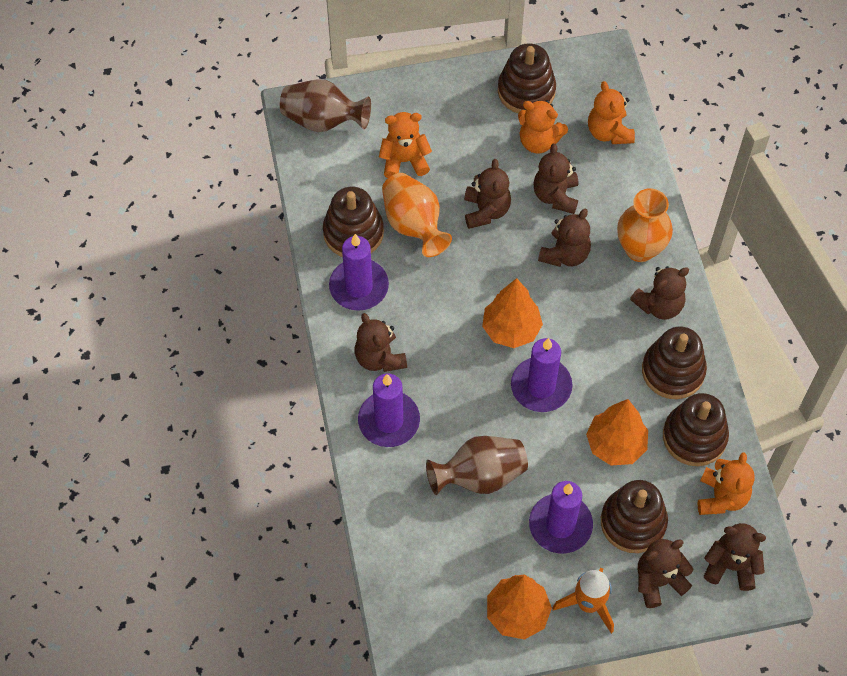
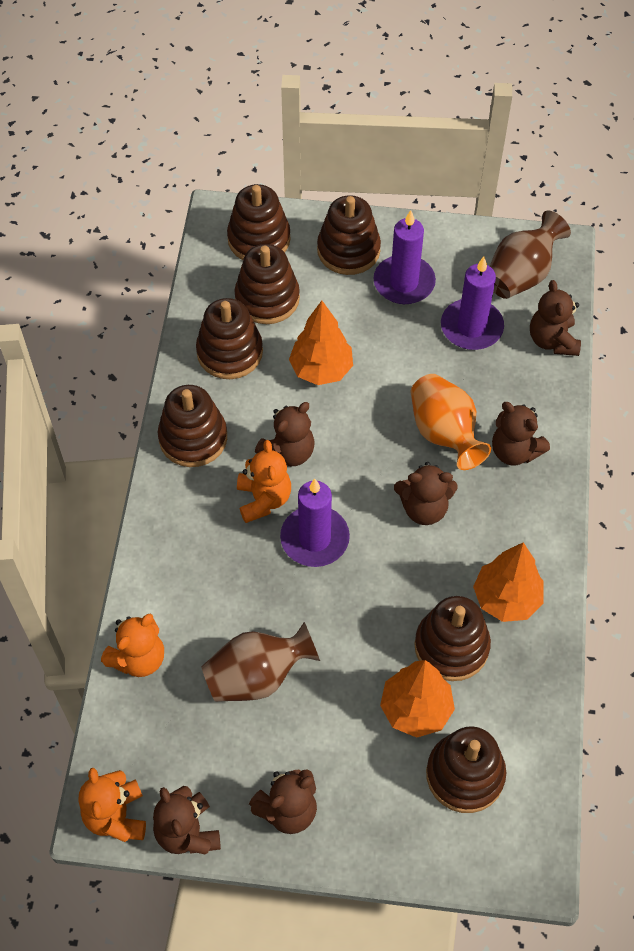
brown stacking toy: [323,187,384,257] [498,43,556,114] [601,480,668,553] [642,327,707,399] [663,393,729,466] = 5 -> [158,385,227,467] [196,298,263,379] [227,184,291,260] [234,244,300,324] [317,195,381,275] [415,596,491,681] [426,726,506,813] = 7
brown teddy bear: [355,313,407,372] [464,159,511,229] [533,143,578,214] [538,209,591,267] [630,266,689,320] [638,539,694,608] [704,523,766,591] = 7 -> [153,786,221,855] [249,770,317,834] [255,402,315,466] [394,462,458,525] [492,402,550,465] [530,280,581,356] = 6
orange rocket: [552,567,614,633] = 1 -> none = 0
orange teddy bear: [379,112,432,178] [518,100,568,153] [588,81,635,144] [698,452,755,515] = 4 -> [78,768,146,842] [101,614,164,677] [237,440,291,523] = 3
orange vase: [382,173,452,257] [617,188,673,262] = 2 -> [411,374,491,470] = 1
purple candle: [329,234,389,311] [358,373,420,447] [511,338,572,412] [529,481,593,553] = 4 -> [280,479,350,567] [373,210,436,304] [441,257,504,350] = 3

